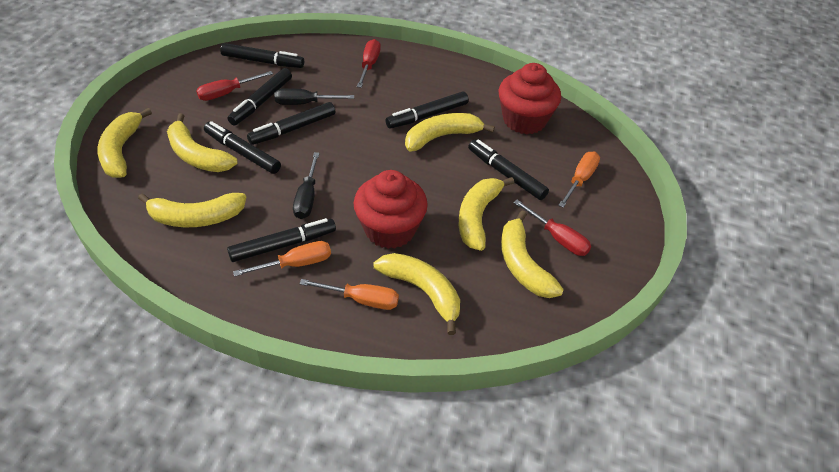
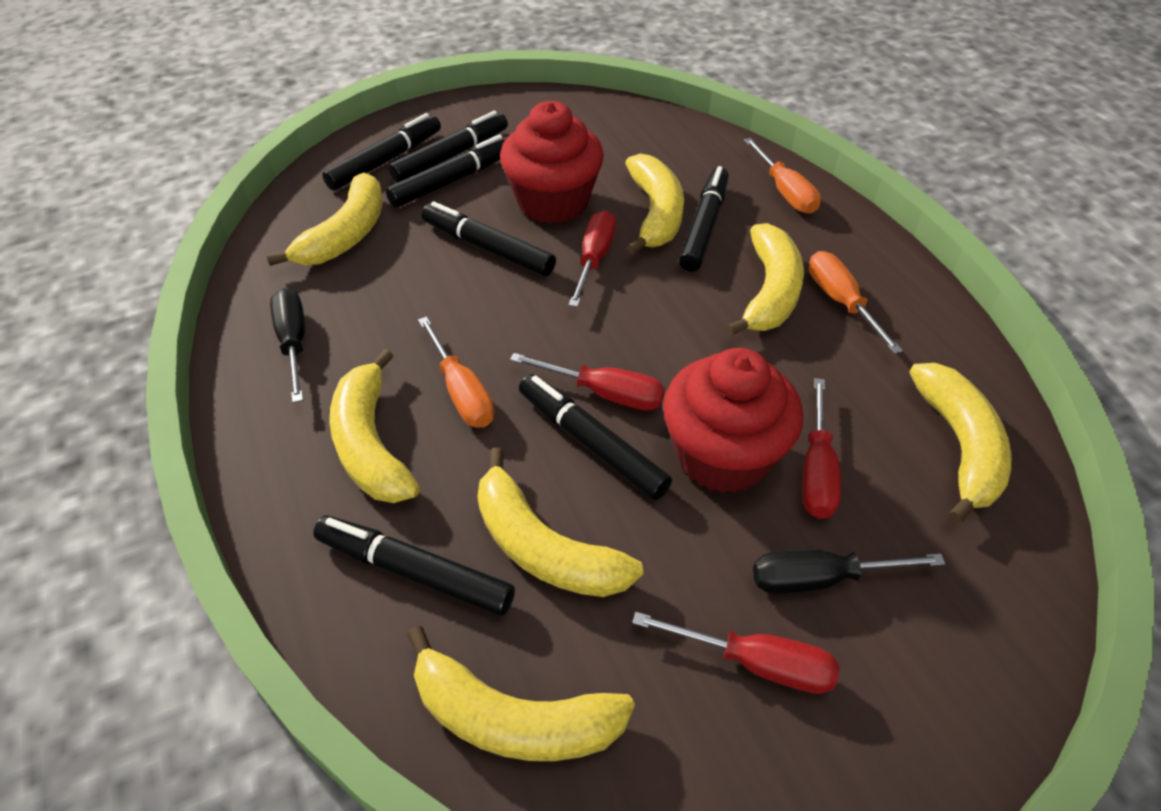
red screwdriver: [196,71,273,101] [357,39,381,88] [513,200,591,256] = 3 -> [510,353,665,411] [569,210,616,307] [632,612,839,694] [802,378,841,519] = 4

